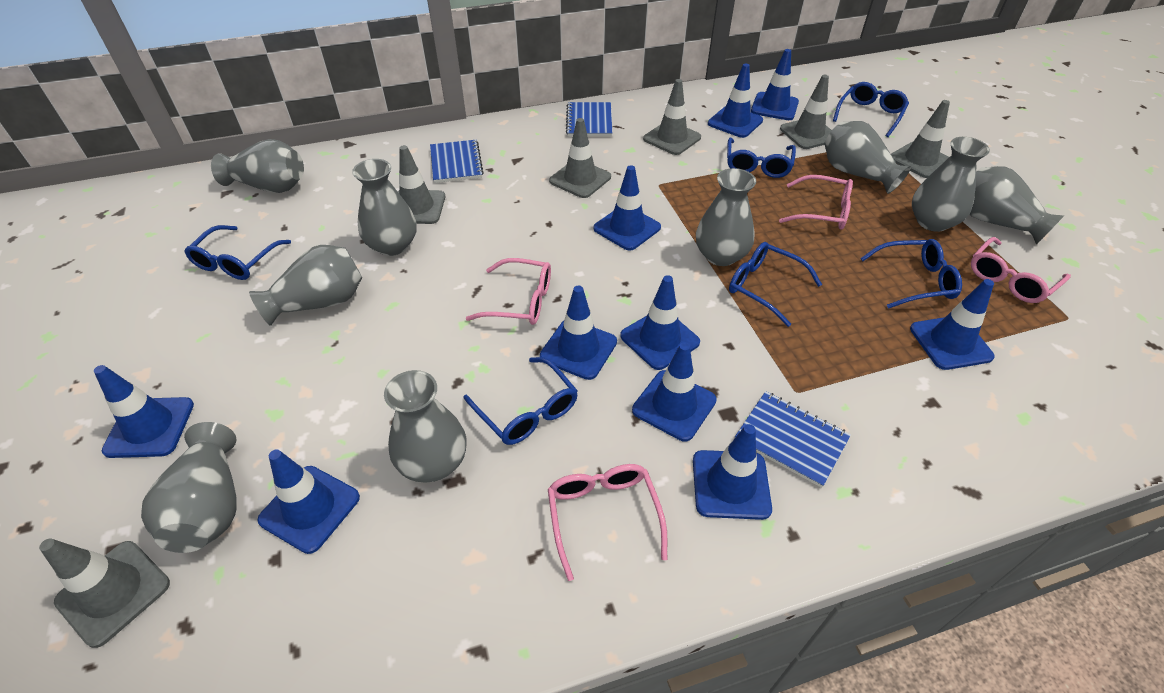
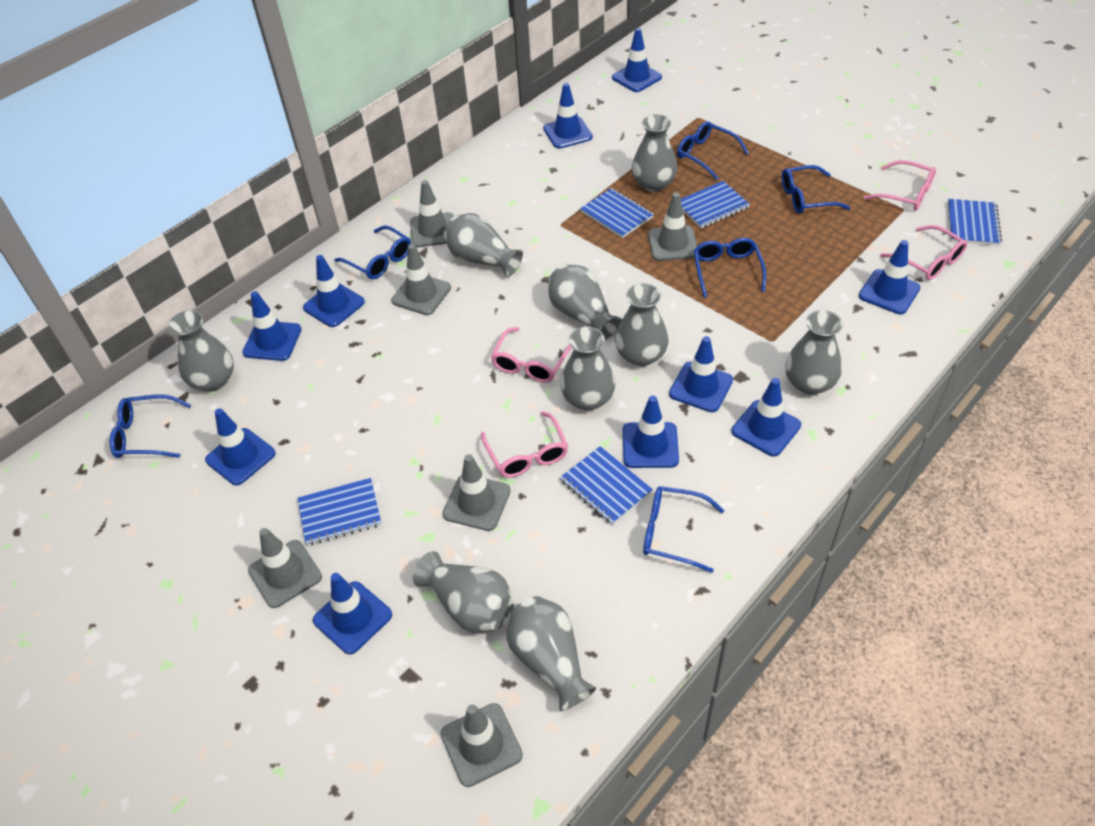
blue notebook: [430,140,484,183] [566,102,612,136] [735,391,851,488] = 3 -> [298,478,382,546] [560,446,653,525] [580,188,654,238] [681,181,750,228] [948,199,1002,246] = 5

